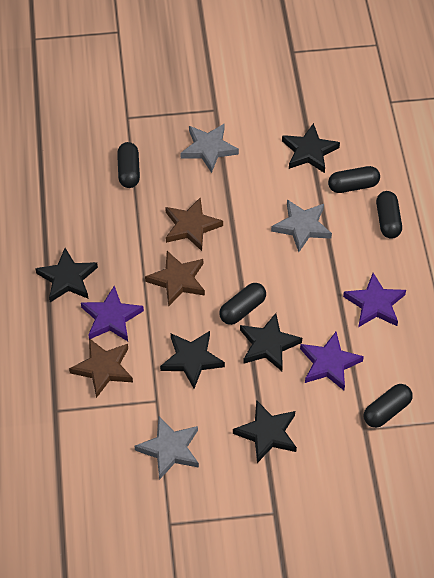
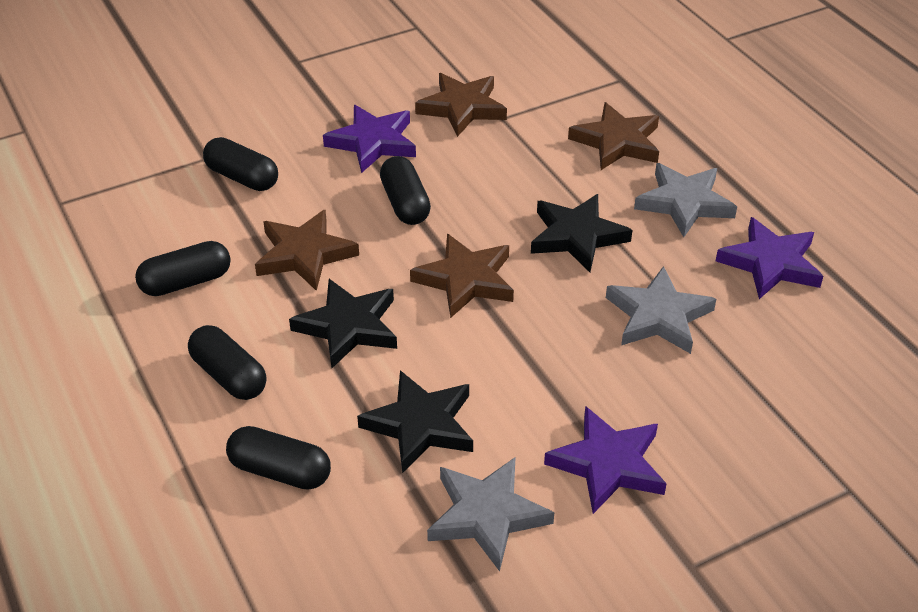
black star: [35,248,98,302] [160,331,225,388] [233,400,297,463] [240,313,302,371] [282,123,340,173] = 5 -> [289,279,397,368] [357,370,473,473] [531,194,632,272] = 3
brown star: [69,338,133,398] [145,251,205,307] [165,197,223,251] = 3 -> [255,210,359,291] [410,234,514,318] [415,73,507,137] [568,102,659,170] = 4

